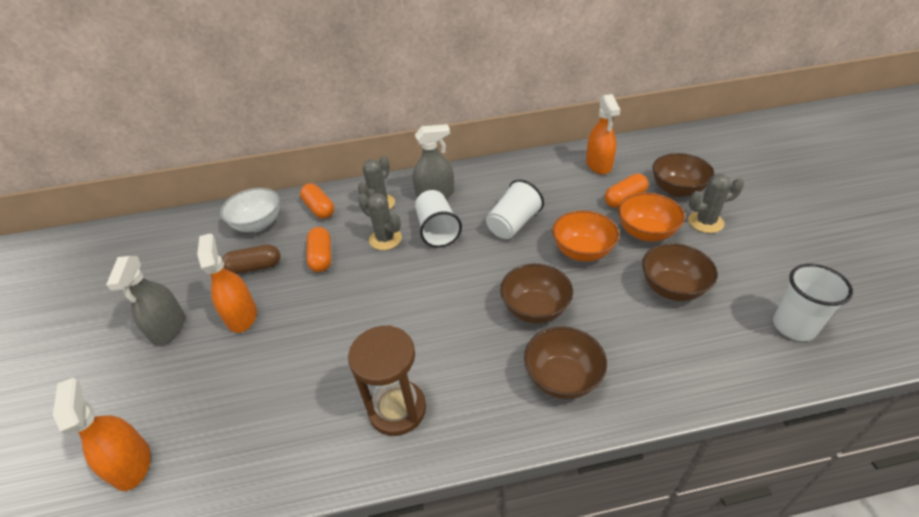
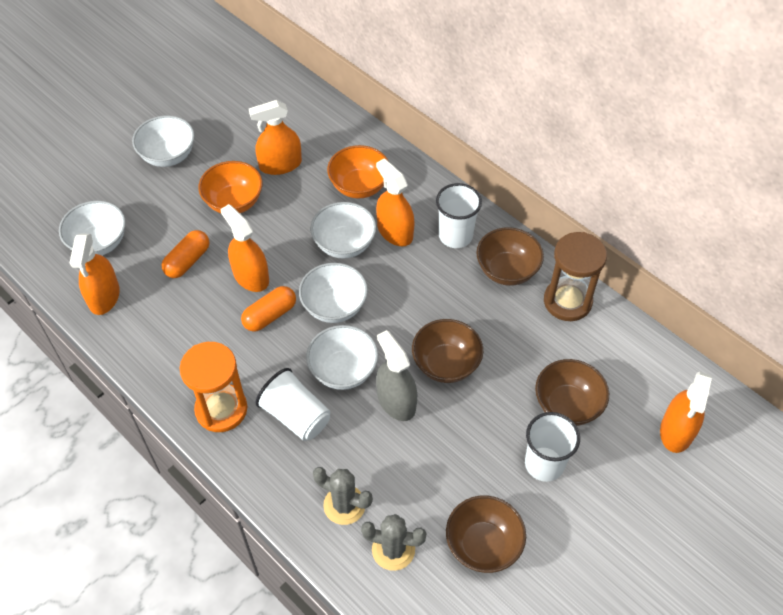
brown capsule: [222,244,280,274] = 1 -> none = 0
grey cactus: [358,156,395,210] [358,193,402,250] [688,174,744,233] = 3 -> [313,467,373,525] [361,514,427,571] = 2
grey spray bottle: [106,256,185,346] [413,124,454,199] = 2 -> [376,330,417,421] = 1
orange capsule: [300,184,334,219] [307,227,331,272] [605,174,649,208] = 3 -> [161,230,209,278] [241,286,296,332] = 2
orange hourglass: none = 0 -> [180,342,247,432] = 1
orange spray bottle: [53,378,151,491] [197,233,257,333] [586,94,621,174] = 3 -> [70,233,120,315] [220,204,269,292] [249,100,302,175] [376,158,414,246] [660,372,712,453] = 5
white bowl: [220,188,280,232] = 1 -> [59,201,126,255] [132,116,195,167] [299,263,368,323] [306,325,378,390] [310,202,376,259] = 5

